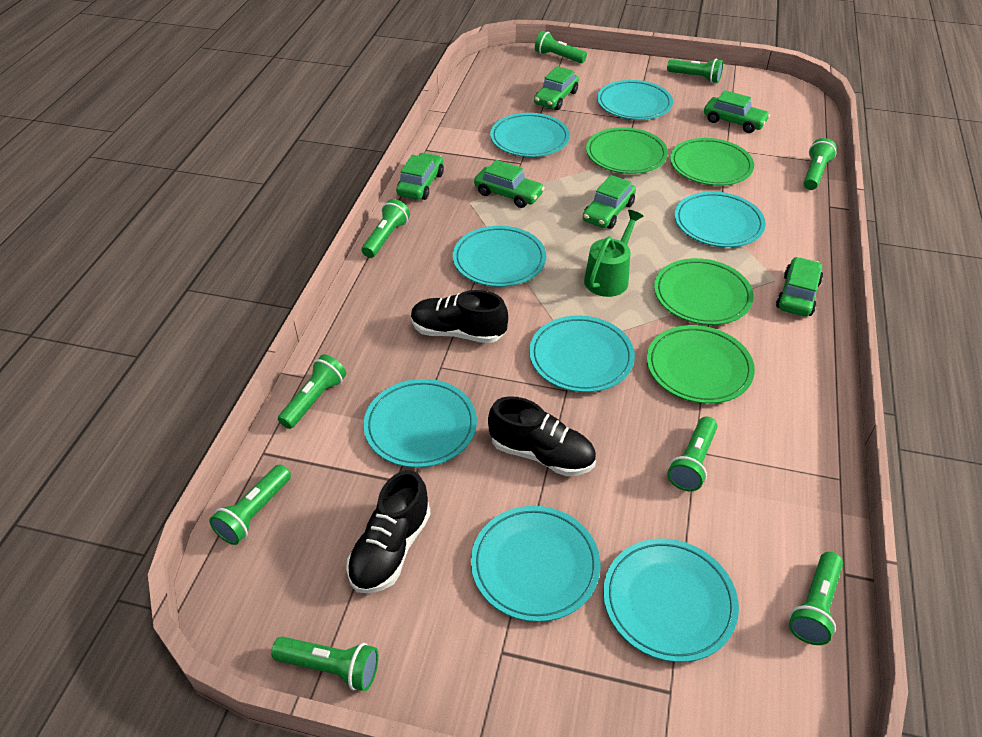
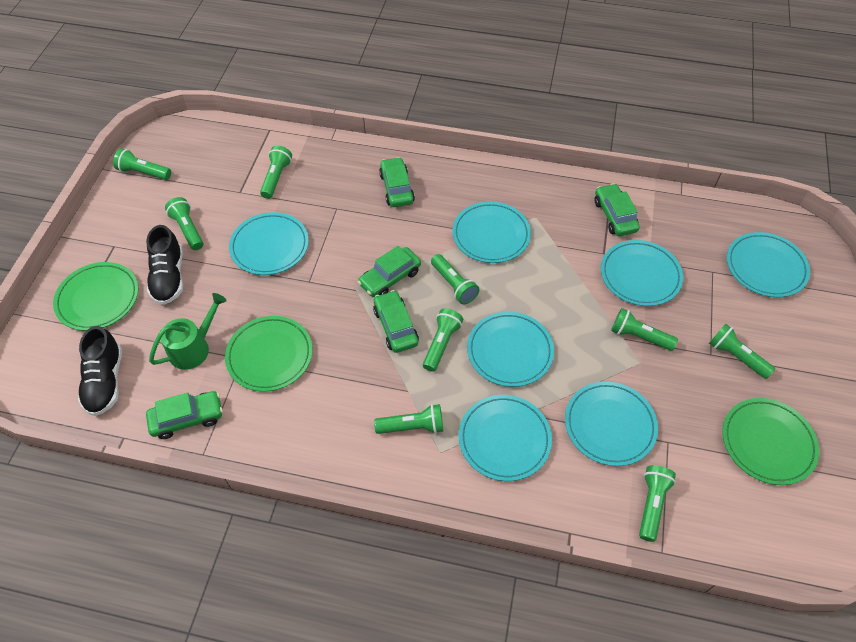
black shoe: [346,470,431,594] [411,290,508,343] [488,396,596,476] = 3 -> [78,326,122,416] [146,225,183,305] = 2
green car: [396,153,444,200] [474,160,545,208] [534,66,579,110] [583,175,636,229] [704,90,770,133] [776,257,823,317] = 6 -> [146,391,223,439] [358,246,421,297] [373,290,419,353] [379,157,415,207] [595,183,640,236] = 5
green plate: [586,127,668,174] [647,325,755,404] [654,258,754,325] [670,138,754,186] = 4 -> [53,262,139,331] [225,316,313,392] [722,398,819,485] = 3
turquoise plate: [363,379,477,468] [453,226,546,287] [471,506,600,622] [490,113,570,157] [529,316,635,392] [597,80,673,120] [603,539,739,662] [675,192,766,247] = 8 -> [229,212,309,275] [452,201,531,263] [459,395,552,481] [467,312,554,387] [565,381,658,466] [601,240,683,306] [727,232,810,298] = 7

